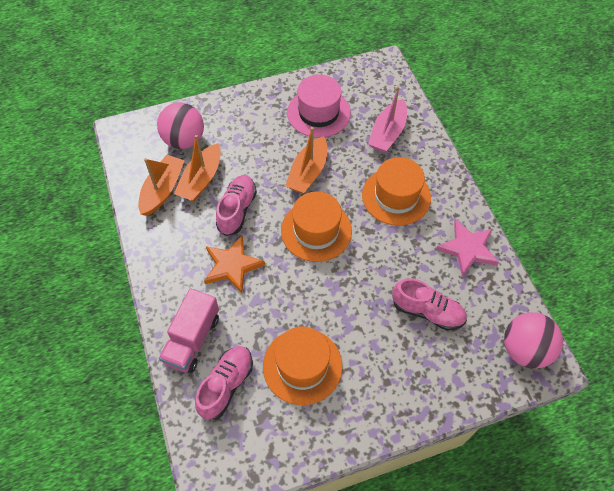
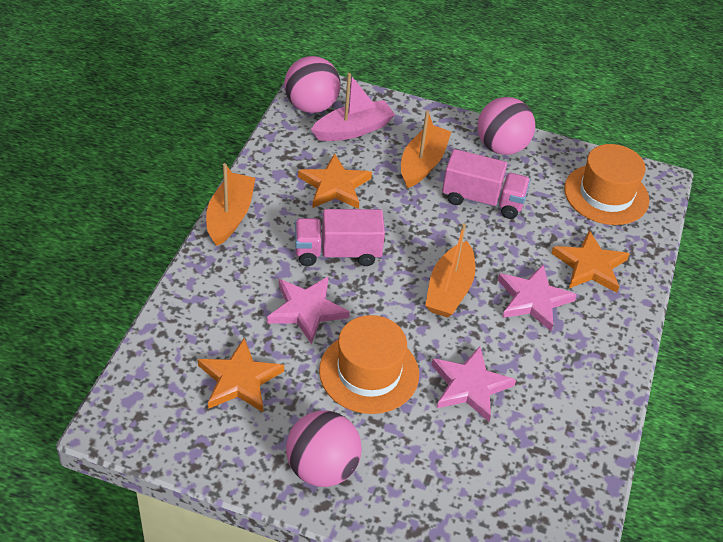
orange hat: [263,327,342,405] [281,191,352,262] [362,157,431,226] = 3 -> [319,315,419,414] [564,144,649,225] = 2
orange star: [204,236,265,293] = 1 -> [198,338,284,412] [298,153,372,209] [551,230,629,293] = 3
pink ball: [157,102,204,149] [504,312,563,369] = 2 -> [284,56,341,113] [286,411,362,487] [477,97,535,155] = 3
pink hat: [287,75,351,138] = 1 -> none = 0
pink shoe: [195,346,253,420] [216,175,257,236] [392,278,467,330] = 3 -> none = 0
pink star: [436,220,499,277] = 1 -> [267,276,350,344] [432,346,516,421] [498,265,577,331] = 3
pink truck: [159,288,219,373] = 1 -> [295,209,385,266] [442,149,530,219] = 2

